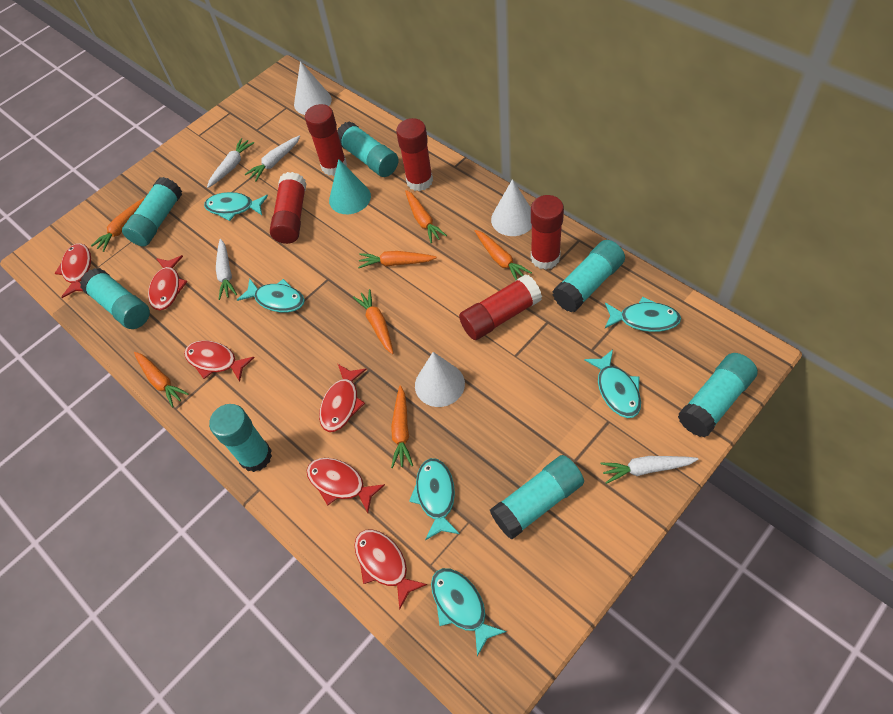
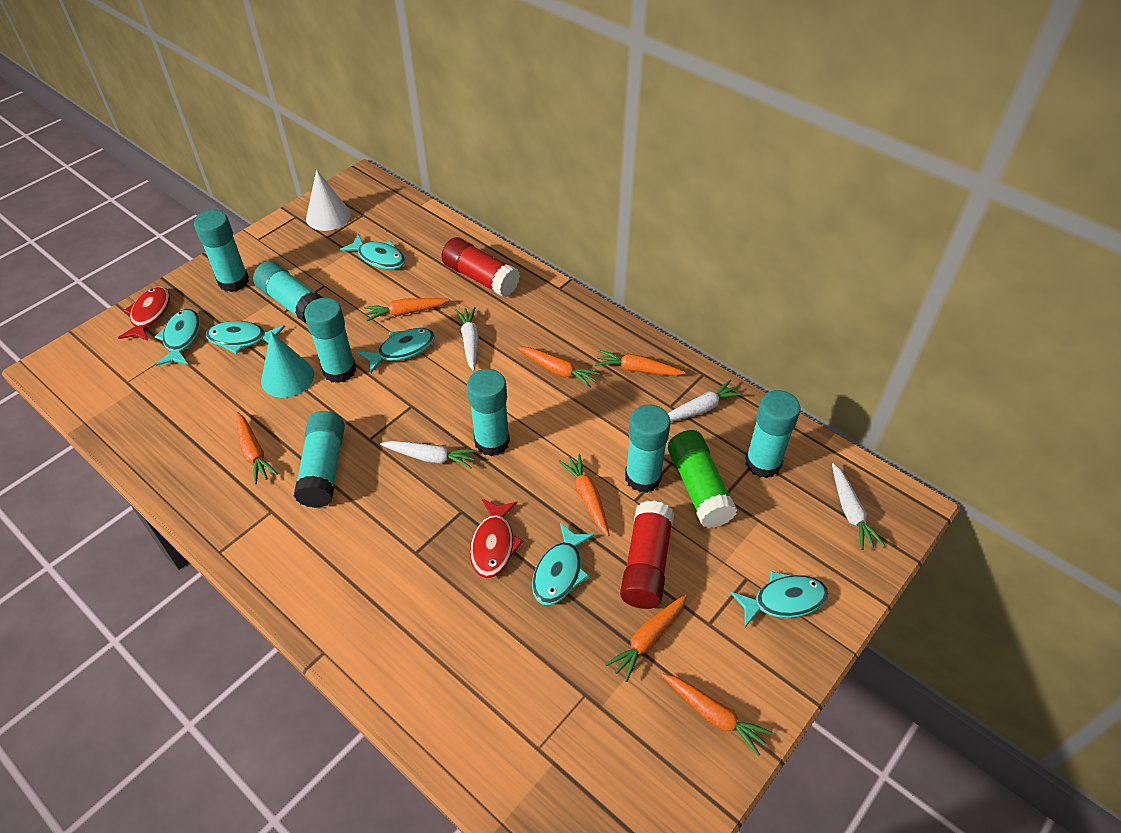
green glue stick: none = 0 -> [668,430,737,528] = 1
red fish: [54,243,91,298] [148,255,188,310] [184,340,255,382] [307,458,385,513] [319,364,367,432] [354,529,427,610] = 6 -> [118,286,170,341] [470,499,524,578] = 2
red glue stick: [270,172,306,244] [305,104,347,176] [396,118,433,191] [459,274,542,340] [531,195,564,270] = 5 -> [441,237,520,297] [620,501,674,609] = 2
white cone: [294,61,332,115] [415,352,465,407] [491,179,532,236] = 3 -> [306,169,351,231] = 1

